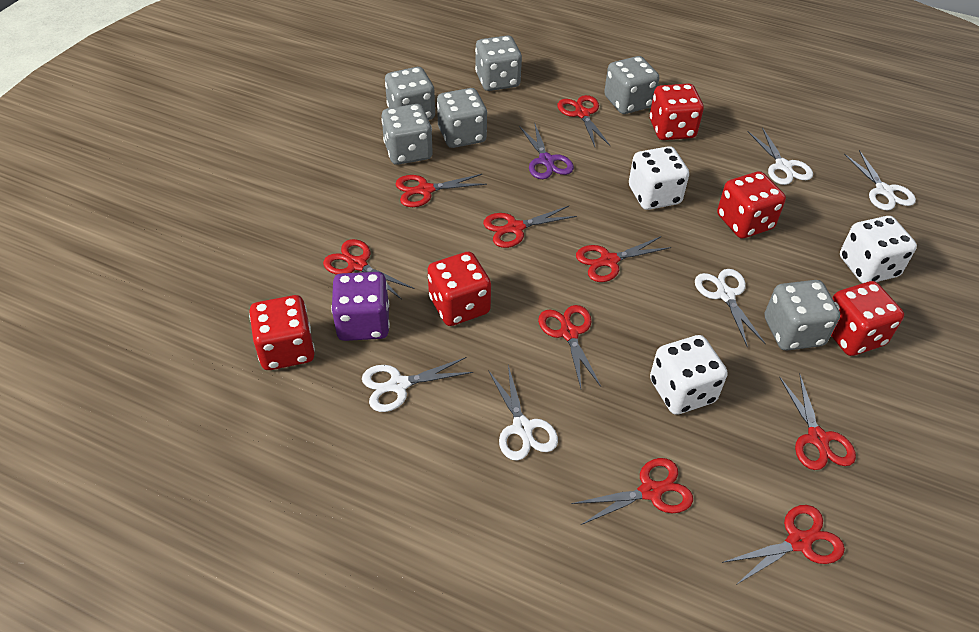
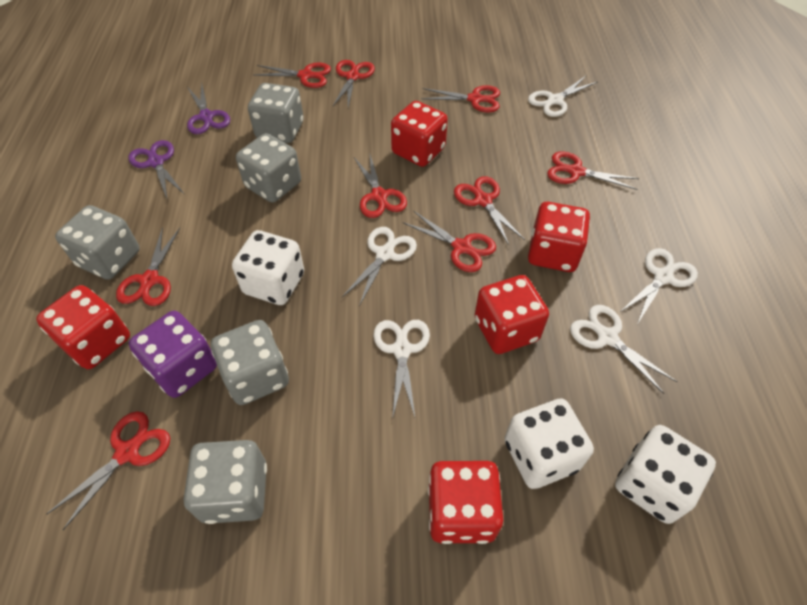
grey dice: [381,104,433,165] [385,67,435,120] [437,88,487,148] [475,35,522,91] [604,56,659,114] [765,280,840,351] = 6 -> [55,205,140,280] [184,440,267,524] [211,320,289,405] [236,133,301,203] [248,83,304,143] = 5
purple scissors: [519,122,574,179] = 1 -> [128,140,184,198] [187,84,230,134] = 2

